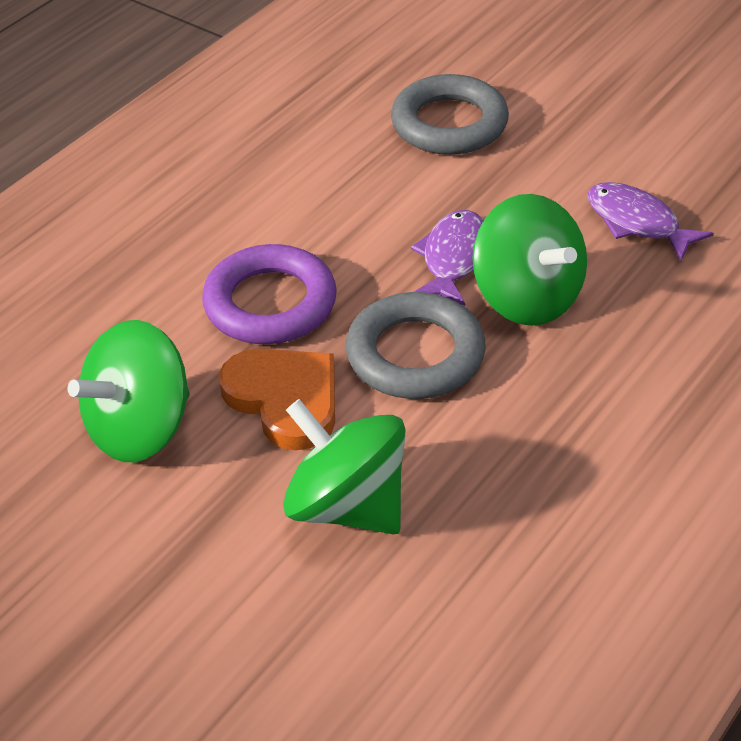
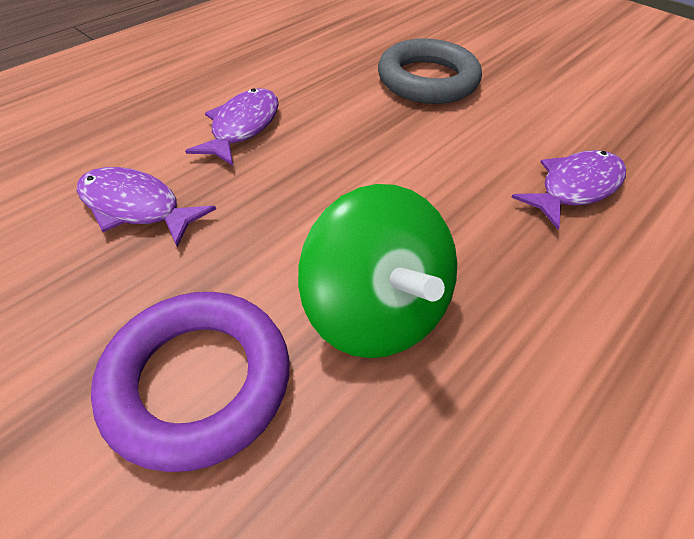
green spinning top: [67,320,190,462] [283,399,406,535] [473,194,587,326] = 3 -> [298,184,457,358] = 1
grey ring: [346,292,486,399] [391,74,509,155] = 2 -> [378,38,482,104] = 1
orange heart: [219,349,335,450] = 1 -> none = 0
purple fish: [411,210,484,306] [588,182,714,261] = 2 -> [76,167,216,247] [185,88,279,166] [511,150,626,229] = 3

